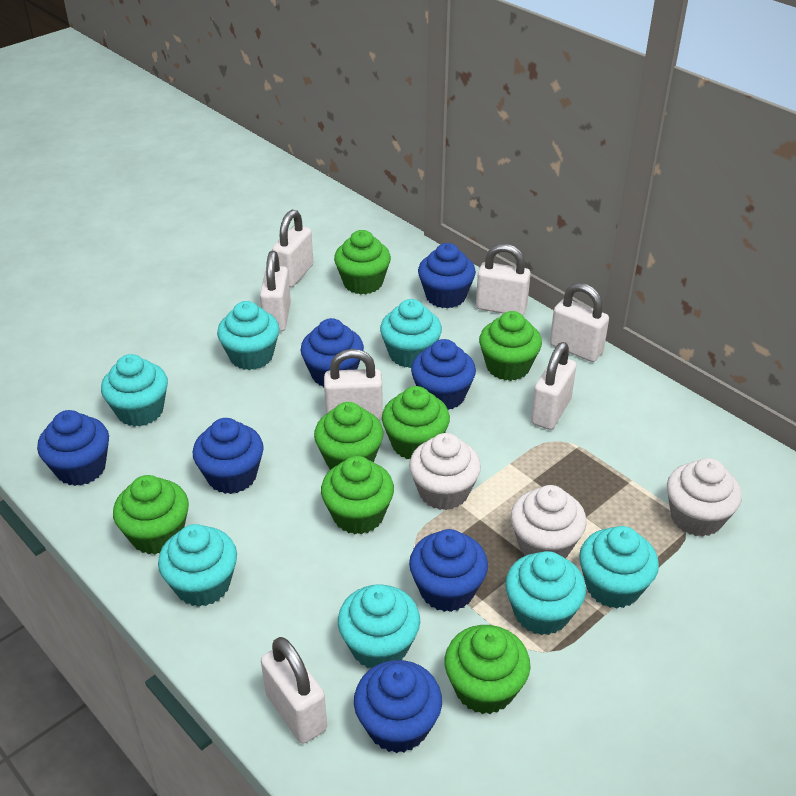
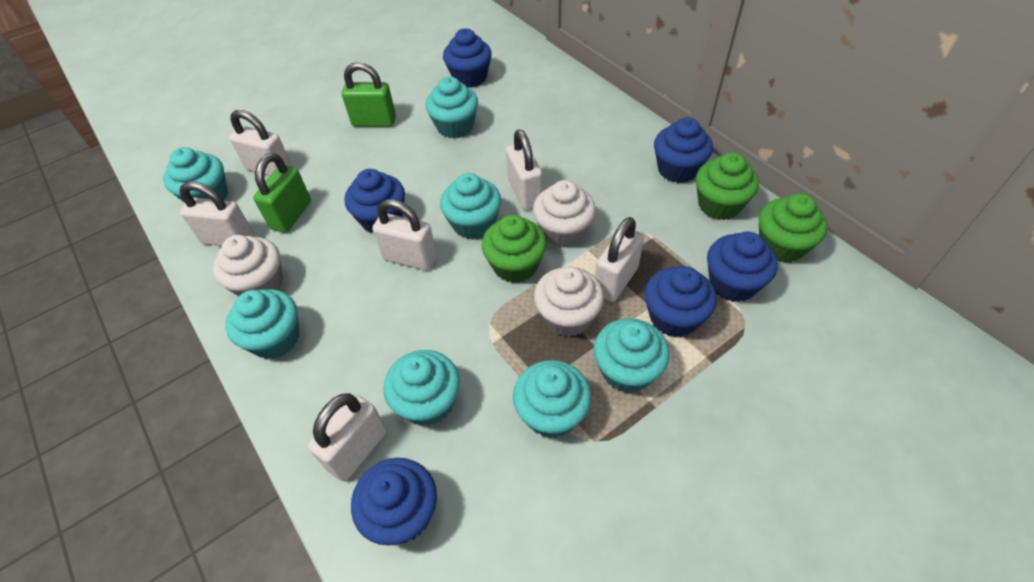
blue cupcake: [37,410,109,486] [193,418,264,494] [300,318,364,387] [354,660,442,753] [409,529,488,612] [411,339,476,410] [418,243,476,308] = 7 -> [345,169,405,234] [351,458,437,546] [443,28,492,88] [645,266,717,337] [654,117,713,183] [707,232,778,302] = 6
green cupcake: [113,475,189,555] [314,402,383,470] [321,456,394,534] [334,230,391,294] [382,386,450,459] [445,625,531,714] [479,311,542,381] = 7 -> [482,215,547,283] [696,152,759,220] [759,193,828,263] = 3
green padlock: none = 0 -> [253,153,311,233] [342,62,396,127] = 2
white padlock: [260,251,291,332] [261,637,327,744] [272,210,313,287] [324,349,383,421] [476,244,531,315] [531,342,577,430] [550,283,609,362] = 7 -> [179,181,254,246] [229,110,292,176] [308,393,386,481] [372,199,437,270] [506,129,543,210] [595,217,644,302] = 6

